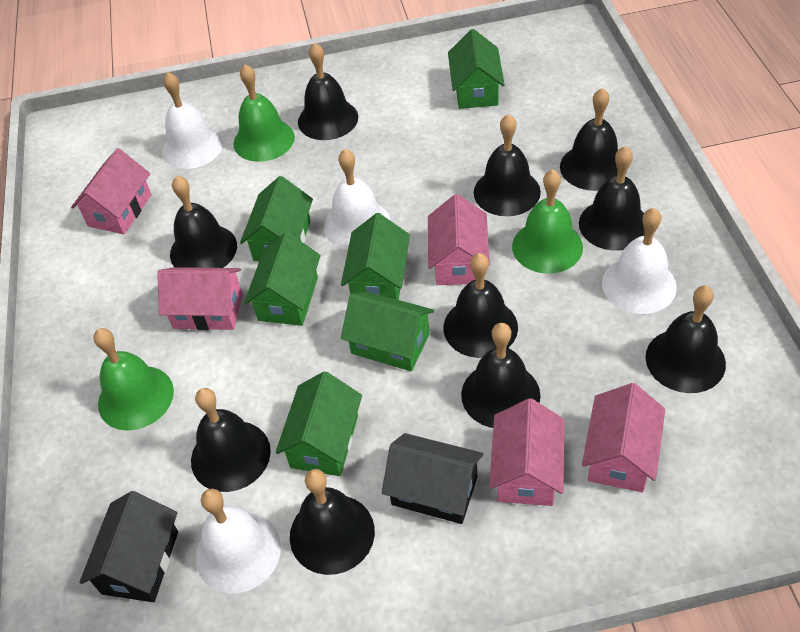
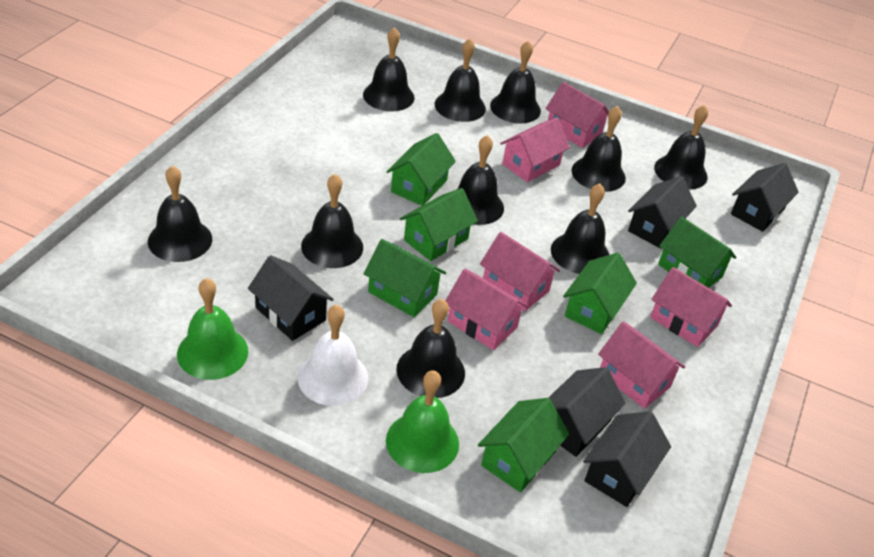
black house: [79,491,178,602] [382,433,483,524] = 2 -> [248,255,334,341] [548,367,625,457] [583,411,671,507] [628,176,697,249] [731,163,799,232] = 5
green bell: [93,328,174,431] [233,64,295,162] [512,169,583,274] = 3 -> [177,278,248,380] [386,370,459,473] = 2
pink house: [71,148,152,235] [157,267,243,330] [428,194,490,285] [489,398,565,506] [582,383,665,492] = 5 -> [445,269,528,350] [480,232,560,311] [500,117,570,182] [545,82,609,148] [598,321,685,409] [650,267,732,347] = 6
white bell: [162,72,223,169] [196,489,281,594] [324,149,391,250] [602,208,677,314] = 4 -> [298,305,368,406] = 1

